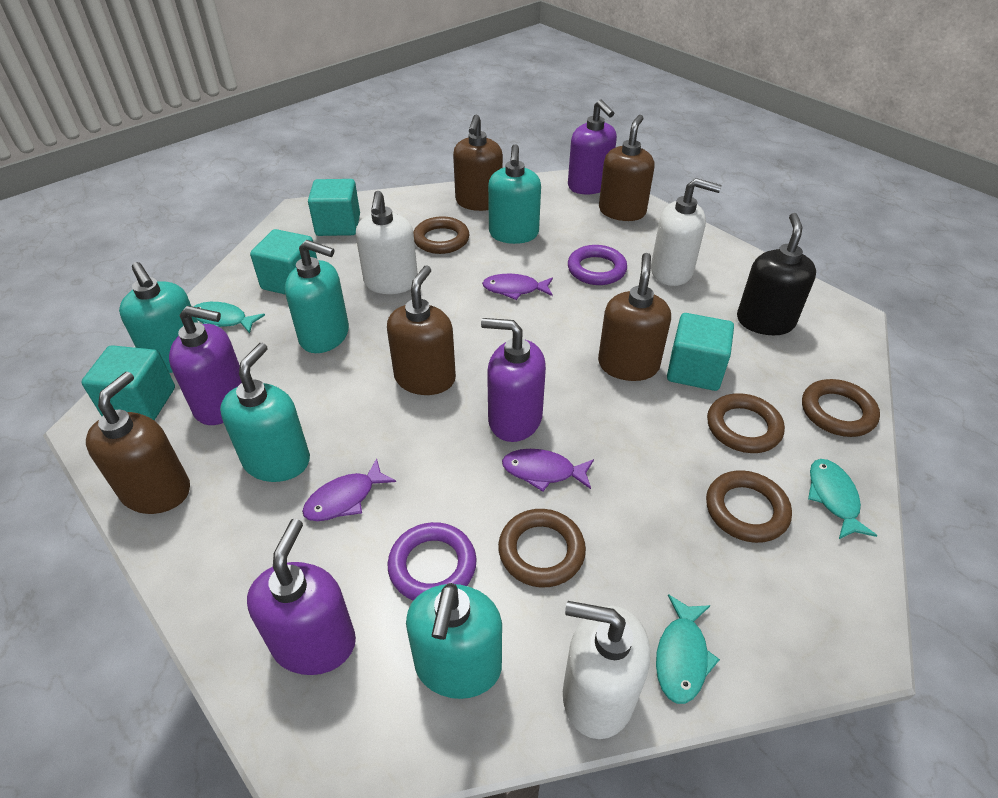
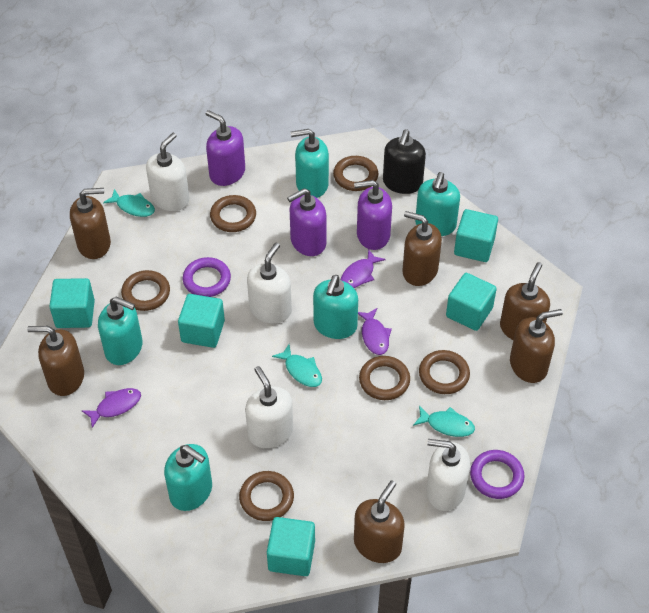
brown ring: [413,216,469,254] [498,509,586,587] [706,470,792,543] [707,393,785,453] [802,379,880,437] = 5 -> [121,270,170,311] [210,195,256,232] [239,471,294,521] [333,156,378,191] [359,356,410,400] [419,350,470,394] = 6
brown soap dispenser: [86,372,190,514] [387,265,456,395] [453,115,503,211] [598,253,671,381] [599,115,655,221] = 5 -> [27,326,84,396] [70,188,111,259] [354,480,405,563] [403,211,442,286] [500,262,550,340] [510,309,563,383] = 6
purple soap dispenser: [169,306,242,425] [247,519,356,675] [481,318,546,442] [568,100,617,194] = 4 -> [206,110,245,186] [287,188,326,256] [354,180,392,250] = 3
turquoise cube: [81,345,175,420] [250,229,317,294] [308,179,360,236] [667,313,734,391] = 4 -> [49,278,95,328] [178,294,225,348] [267,517,315,576] [446,273,497,331] [454,209,498,262] = 5
white soap dispenser: [356,191,418,294] [563,601,650,739] [651,178,722,286] = 3 -> [146,133,190,211] [245,366,293,448] [247,243,292,323] [426,439,470,511] = 4

